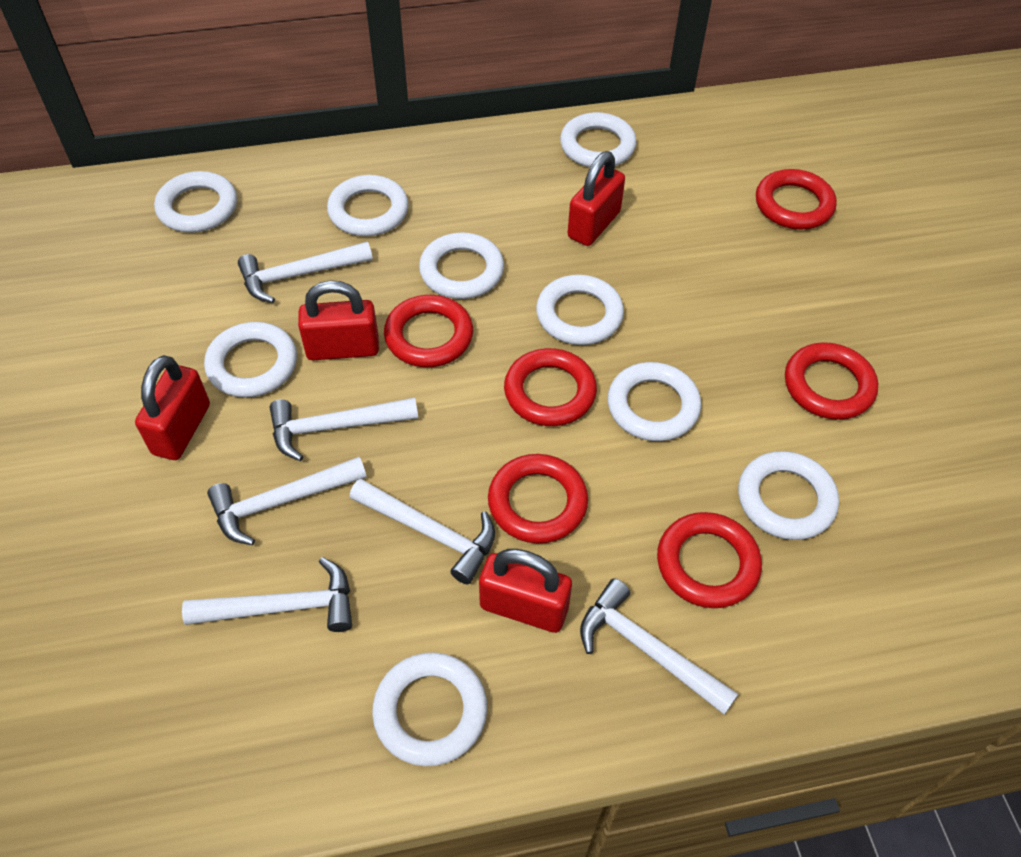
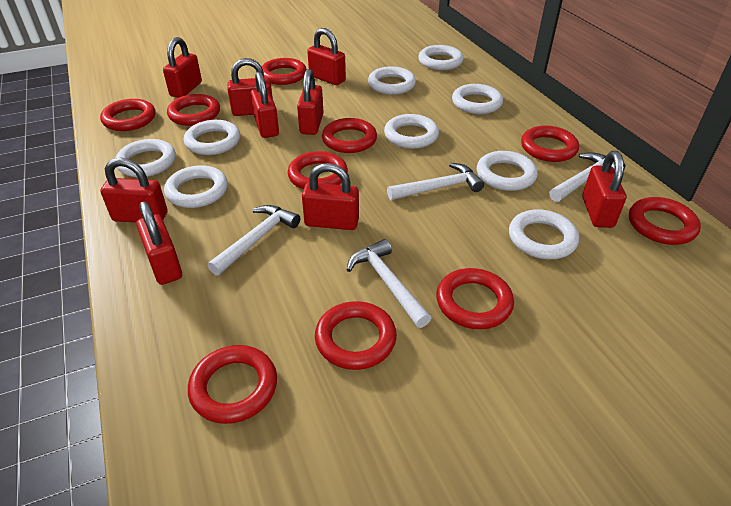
red padlock: [135,355,210,460] [298,280,379,360] [479,549,572,633] [568,151,625,246] = 4 -> [100,158,167,222] [136,201,182,285] [163,37,202,98] [227,58,273,116] [250,72,279,138] [297,69,324,135] [302,163,359,230] [307,28,346,85] [582,151,626,228] = 9
red ring: [384,295,473,367] [488,454,588,544] [504,348,597,426] [657,512,762,608] [756,169,837,230] [785,342,878,420] = 6 -> [100,99,155,131] [167,94,220,126] [188,345,277,424] [262,58,307,85] [288,151,348,190] [315,301,397,370] [322,118,377,153] [436,268,514,329] [521,126,579,162] [629,197,701,245] = 10
white hammer: [182,557,352,632] [207,457,367,545] [238,242,373,303] [270,397,418,461] [350,479,495,584] [580,578,738,715] = 6 -> [208,205,300,276] [347,239,431,328] [387,163,484,200] [549,152,626,202] = 4

